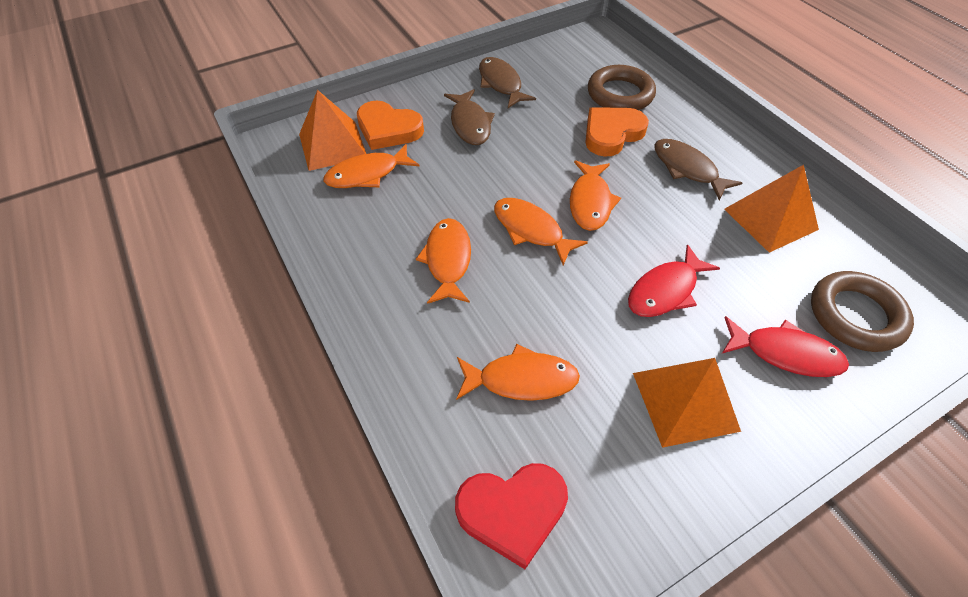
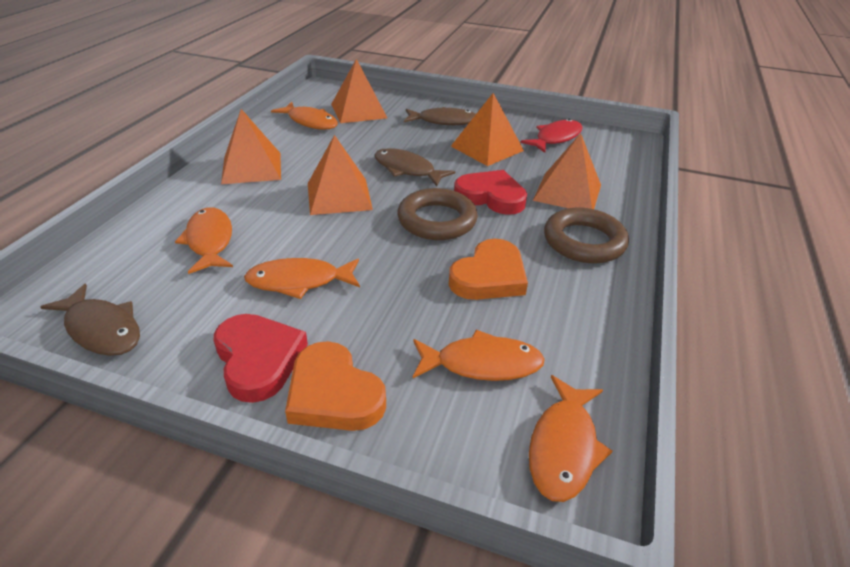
orange pyramid: [299,90,366,171] [633,358,741,448] [724,165,819,253] = 3 -> [221,109,281,184] [308,135,373,215] [331,59,387,123] [451,93,524,166] [533,133,601,209] = 5
red fish: [628,244,720,317] [722,316,849,377] = 2 -> [520,119,583,153] = 1
red heart: [455,463,568,569] = 1 -> [213,314,308,403] [454,170,527,215] = 2

